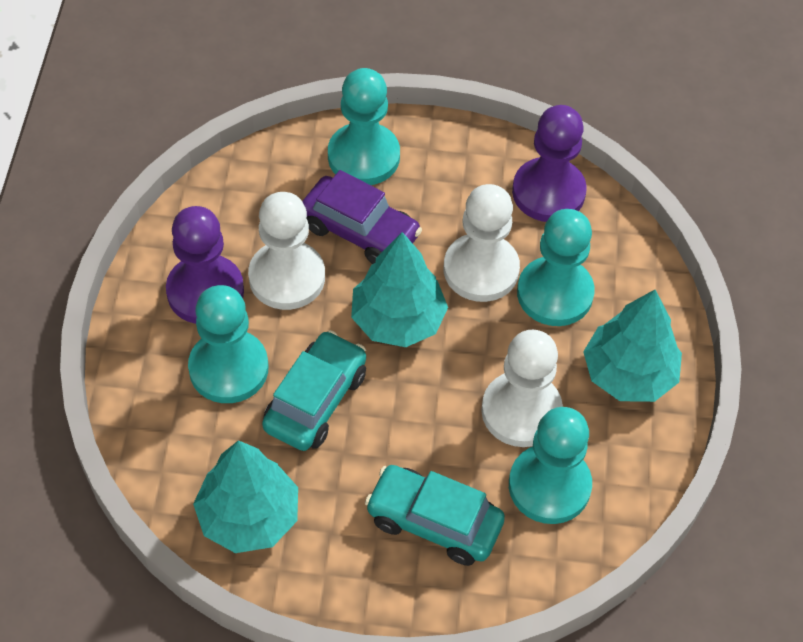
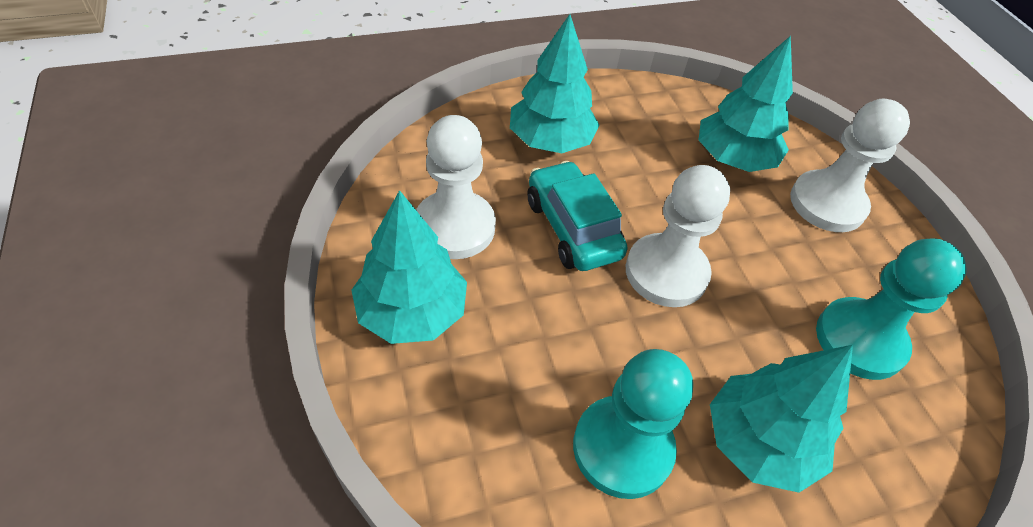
purple car: [302,170,422,264] = 1 -> none = 0
purple pawn: [166,206,244,324] [512,105,587,222] = 2 -> none = 0
turquoise car: [262,330,366,451] [365,465,505,566] = 2 -> [528,161,627,271] = 1
turquoise pawn: [188,285,269,403] [328,68,400,185] [509,407,592,524] [517,209,595,326] = 4 -> [573,349,693,499] [816,238,967,380] = 2
turquoise tree: [193,440,298,553] [351,232,448,347] [583,290,682,402] = 3 -> [351,190,467,344] [510,14,600,153] [699,36,793,172] [710,345,853,493] = 4

